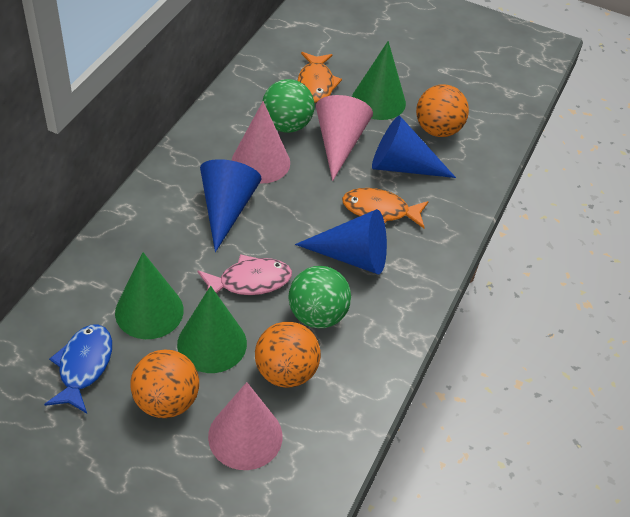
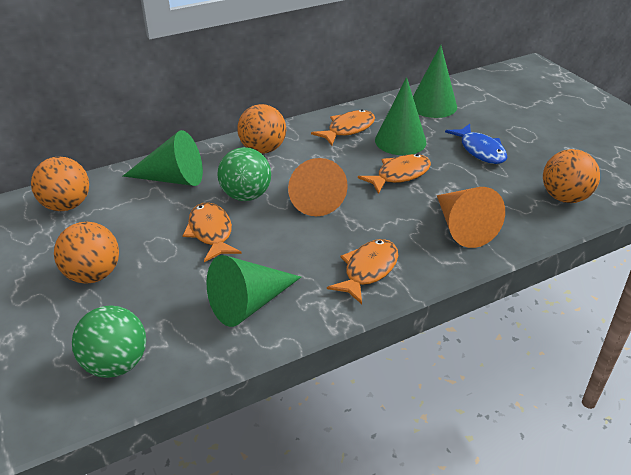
blue cone: [200,159,262,252] [295,209,387,274] [372,116,456,178] = 3 -> none = 0
green cone: [115,252,184,339] [177,286,247,373] [352,41,406,120] = 3 -> [123,130,203,186] [206,255,301,327] [375,77,427,155] [413,45,457,118] = 4
orange ball: [130,350,199,418] [255,322,321,388] [416,84,469,137] = 3 -> [31,156,89,211] [54,222,119,284] [237,104,286,154] [543,149,600,203] = 4
orange cone: none = 0 -> [288,158,348,216] [437,187,505,248] = 2
orange fish: [298,52,342,103] [342,188,429,228] = 2 -> [182,203,242,262] [311,110,375,146] [327,239,398,304] [358,154,431,194] = 4
pink cone: [208,382,283,470] [232,101,290,184] [316,95,373,181] = 3 -> none = 0
pink fish: [197,254,292,295] = 1 -> none = 0

